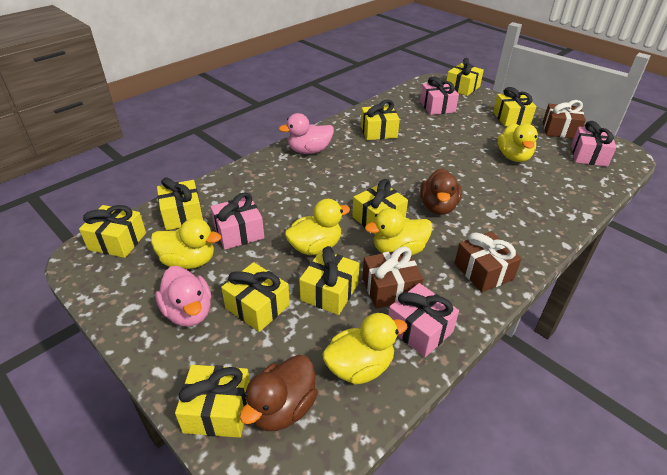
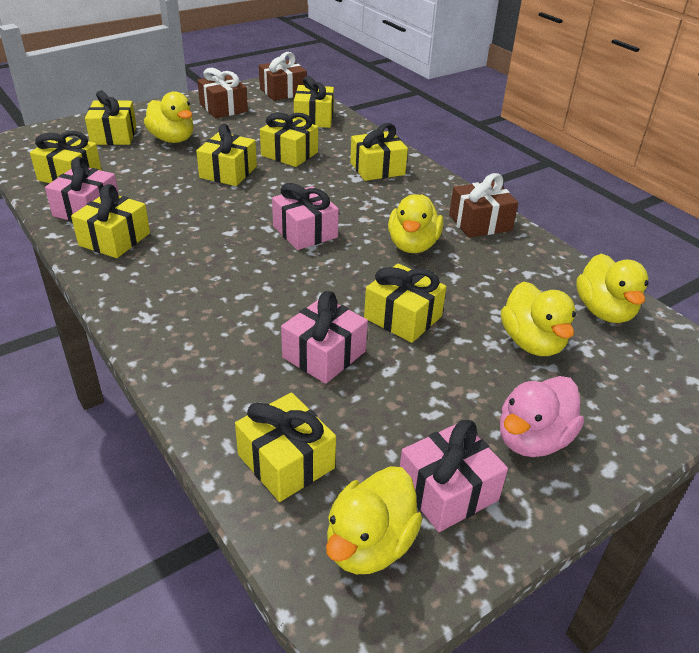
brown duck: [240,355,318,431] [420,168,462,215] = 2 -> none = 0
pink duck: [155,266,211,326] [279,113,334,154] = 2 -> [500,376,584,457] = 1

